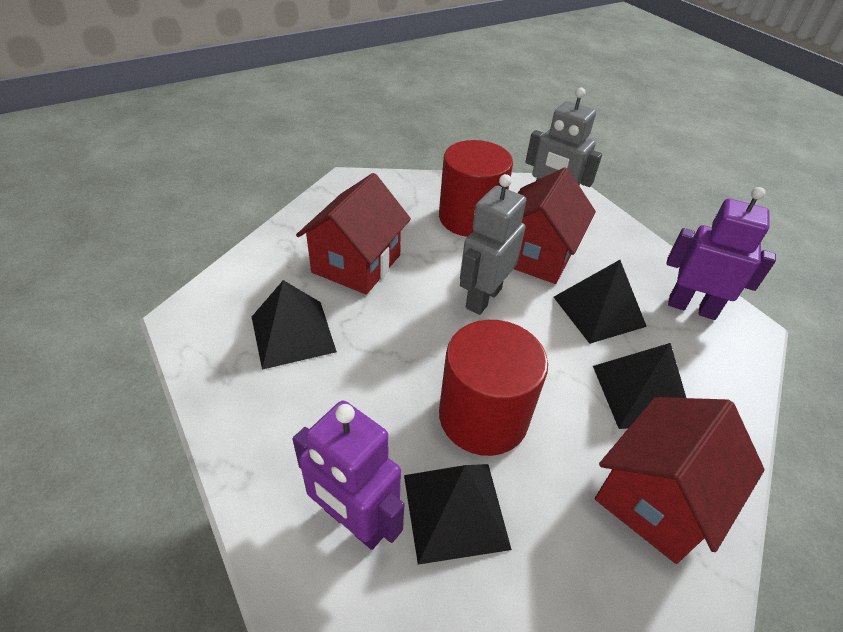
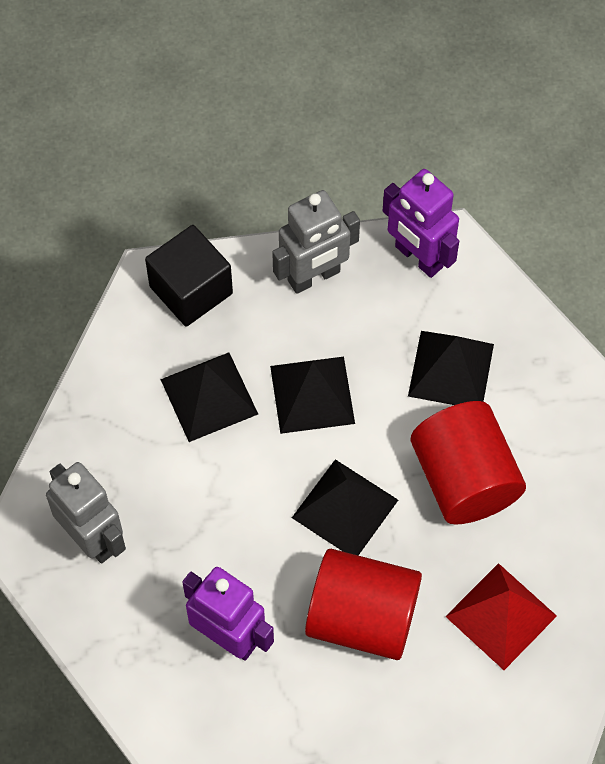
black cube: none = 0 -> [145,225,233,327] = 1
red house: [296,173,411,295] [514,167,596,284] [595,397,765,564] = 3 -> none = 0
red pyramid: none = 0 -> [445,563,557,670] = 1

